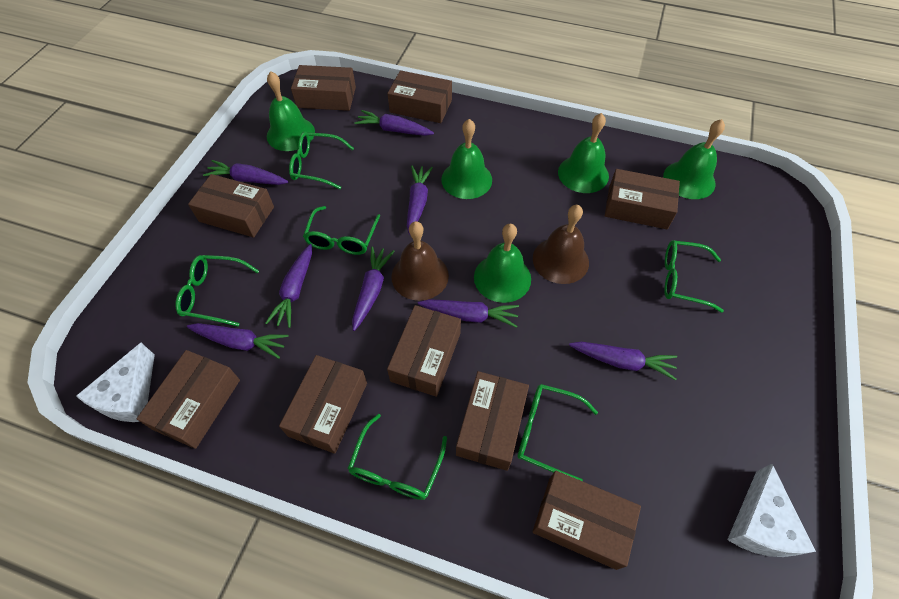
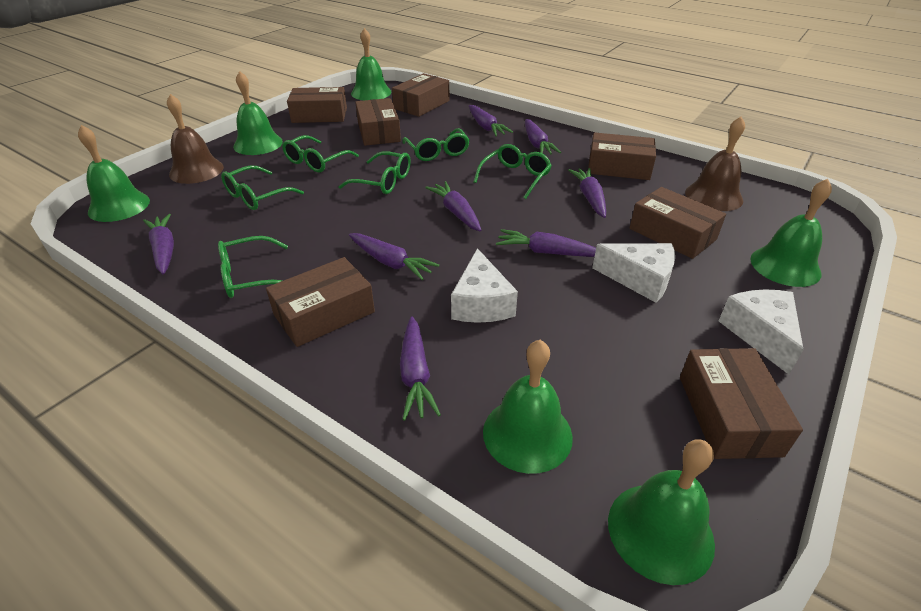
brown box: [137,350,240,449] [188,174,274,238] [279,355,367,454] [291,65,356,111] [387,70,452,123] [387,305,461,397] [456,371,529,471] [532,470,641,570] [605,169,680,229] = 9 -> [266,257,375,347] [287,87,347,123] [355,98,401,146] [392,73,449,117] [588,132,656,180] [629,187,726,259] [680,348,803,459] = 7
green bell: [267,71,315,151] [441,119,492,199] [474,223,531,303] [558,113,609,193] [663,119,725,199] = 5 -> [78,125,150,222] [233,71,283,155] [351,28,392,100] [483,340,573,474] [608,440,715,585] [750,179,832,287] = 6
white cheese: [76,343,155,422] [727,464,816,557] = 2 -> [451,248,518,323] [592,243,675,303] [719,289,804,375] = 3

